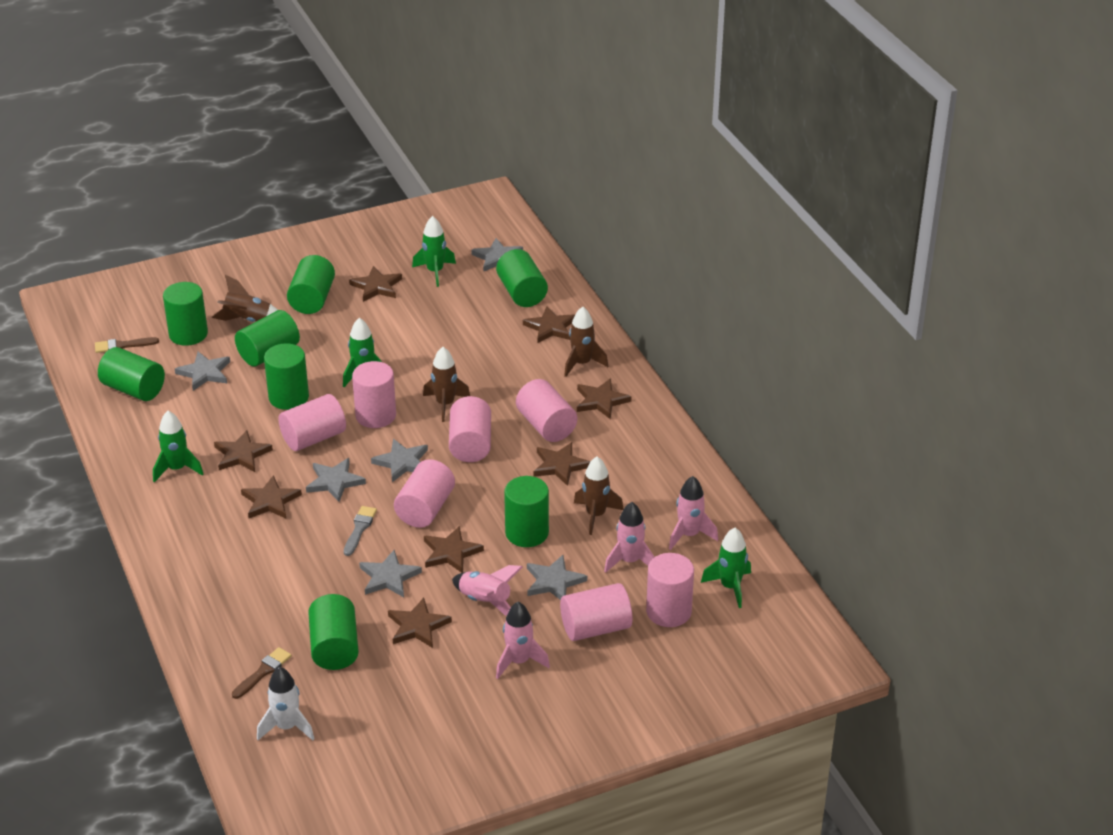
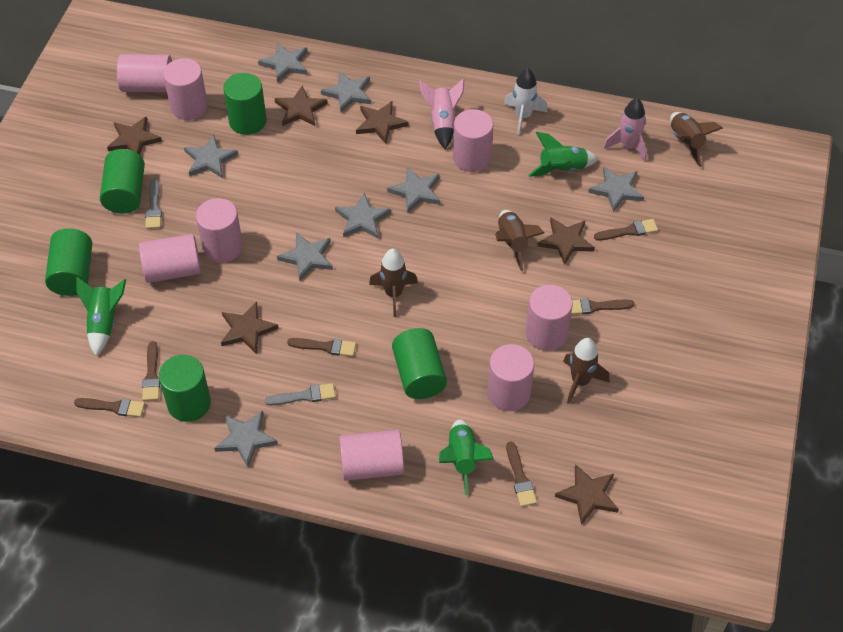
brown brush: [95,337,159,353] [232,647,292,699] = 2 -> [74,398,145,417] [142,341,160,401] [287,338,356,357] [506,442,537,507] [571,298,634,314] [594,219,658,240] = 6
brown star: [214,430,273,472] [241,475,302,518] [349,266,402,302] [388,598,452,648] [424,526,484,573] [523,306,575,343] [534,442,590,486] [577,378,631,419] = 8 -> [107,117,162,155] [221,302,279,354] [274,85,328,126] [356,101,409,144] [537,218,595,265] [555,464,619,525] = 6
green cylinder: [98,347,165,401] [163,282,208,346] [235,310,300,367] [264,343,309,410] [287,255,335,314] [308,594,359,670] [496,249,548,307] [504,476,549,547] = 8 -> [45,228,92,296] [100,149,145,214] [159,355,211,422] [223,73,267,135] [392,328,447,399] = 5
green rocket: [153,411,203,483] [343,318,382,387] [412,216,456,287] [701,528,751,608] = 4 -> [76,277,126,356] [439,419,494,495] [528,132,598,177] = 3
grey brush: [344,506,377,556] = 1 -> [145,178,162,229] [265,383,336,405] = 2
grey star: [175,352,230,391] [306,458,366,502] [359,550,422,597] [371,439,428,482] [471,238,523,272] [527,555,587,600] = 6 -> [184,135,238,178] [214,411,278,467] [258,42,308,83] [277,232,333,281] [321,71,371,112] [335,193,391,238] [387,167,440,213] [588,166,644,212] = 8
pink cylinder: [278,394,346,451] [352,361,396,428] [394,459,455,528] [449,396,491,462] [516,379,577,442] [560,583,633,641] [646,553,694,627] = 7 -> [117,54,172,93] [139,234,201,283] [163,58,208,120] [196,198,243,263] [339,429,404,481] [453,109,493,172] [488,344,534,411] [526,285,573,351] = 8
pink rocket: [452,565,523,616] [496,602,550,679] [604,502,654,573] [669,476,718,550] = 4 -> [419,78,464,149] [603,98,647,162] = 2

